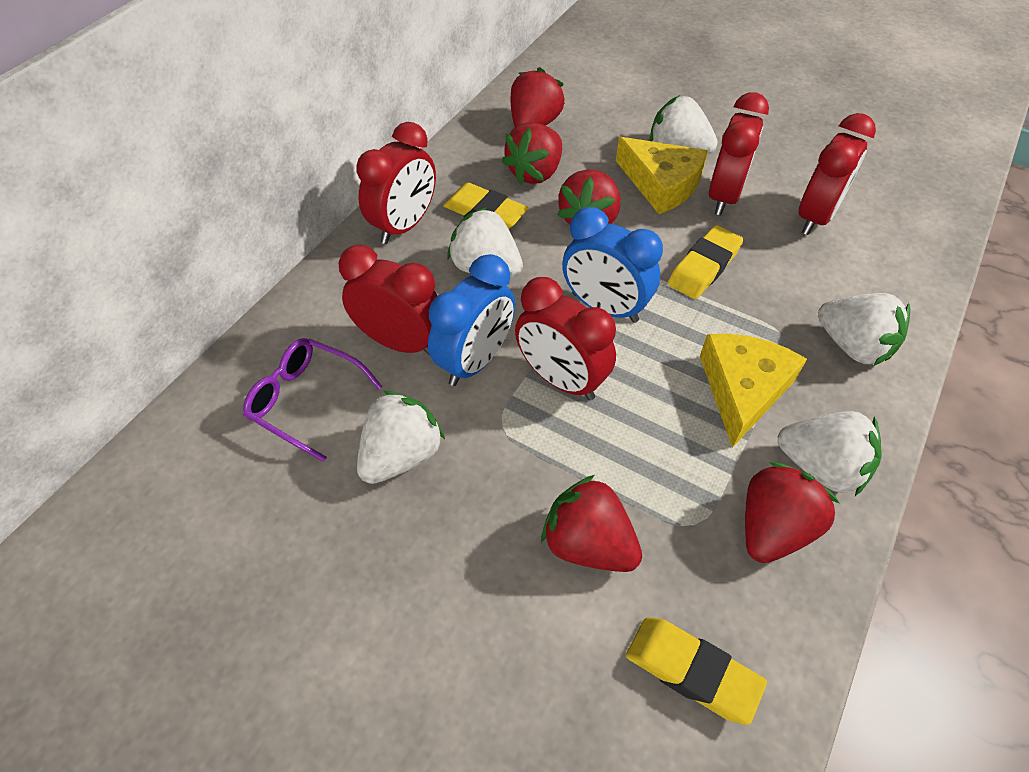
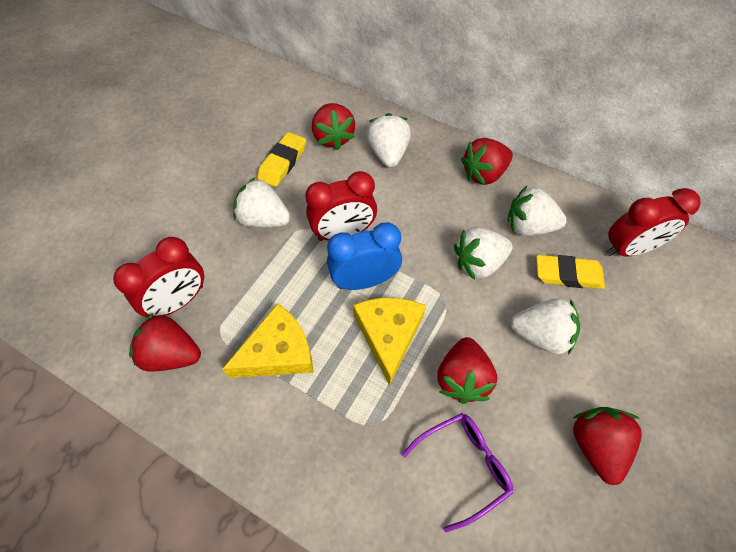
blue clock: [428,254,515,386] [562,207,663,323] = 2 -> [327,222,402,290] = 1
red clock: [339,245,438,356] [356,122,436,244] [515,277,616,400] [709,92,769,215] [798,113,876,235] = 5 -> [113,237,204,317] [305,171,377,241] [606,188,701,257] = 3
yellow eraser: [443,183,528,229] [626,617,767,725] [668,225,744,299] = 3 -> [257,132,306,187] [536,255,605,289] = 2

